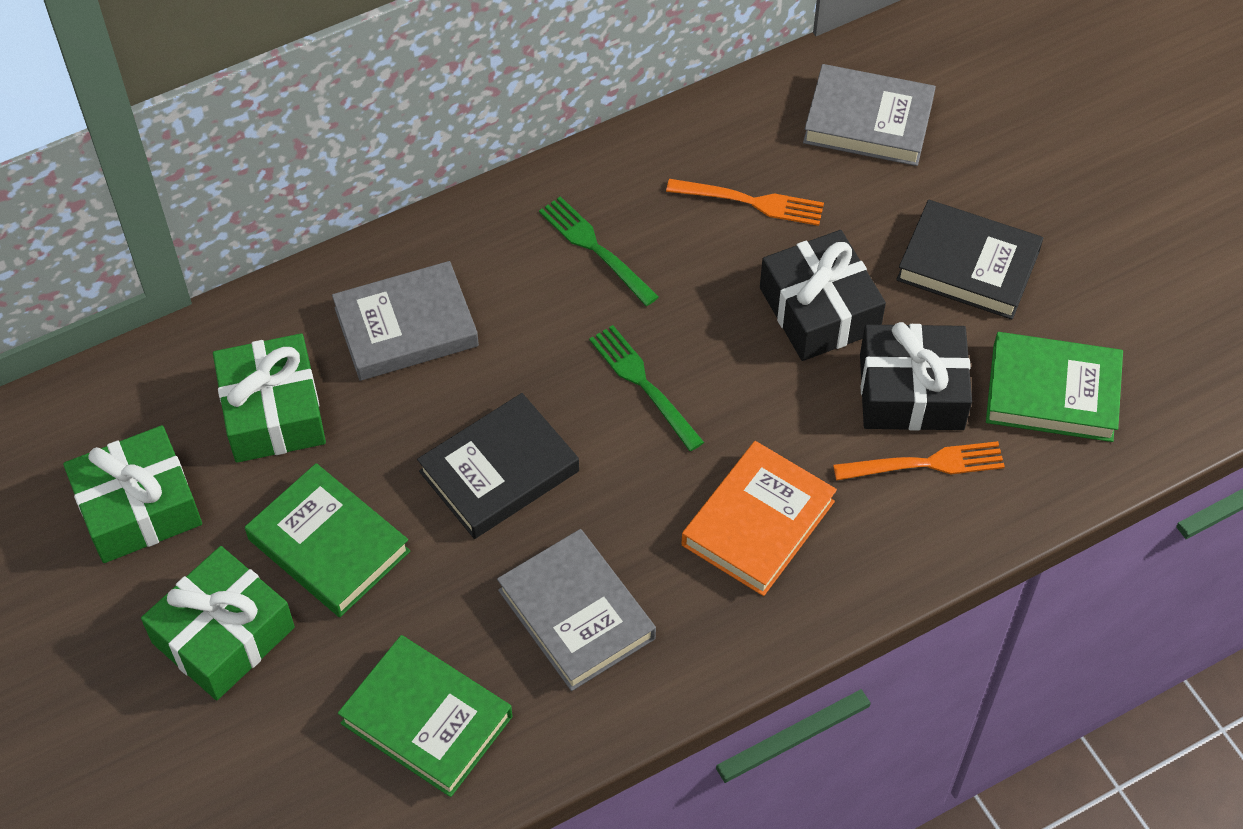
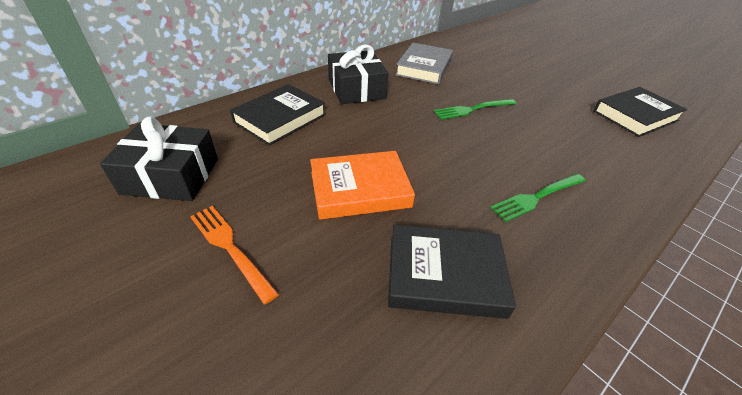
black book: [417,393,579,539] [896,200,1043,320] = 2 -> [230,84,326,146] [388,225,516,319] [593,87,687,137] = 3
green book: [245,463,410,617] [338,635,512,797] [986,332,1123,442] = 3 -> none = 0
green gift: [63,425,202,563] [141,546,295,700] [213,333,326,463] = 3 -> none = 0
grey book: [332,261,479,381] [497,529,656,691] [803,64,936,166] = 3 -> [395,43,453,84] = 1
orange fork: [666,179,824,226] [833,441,1005,481] = 2 -> [190,206,279,304] = 1

